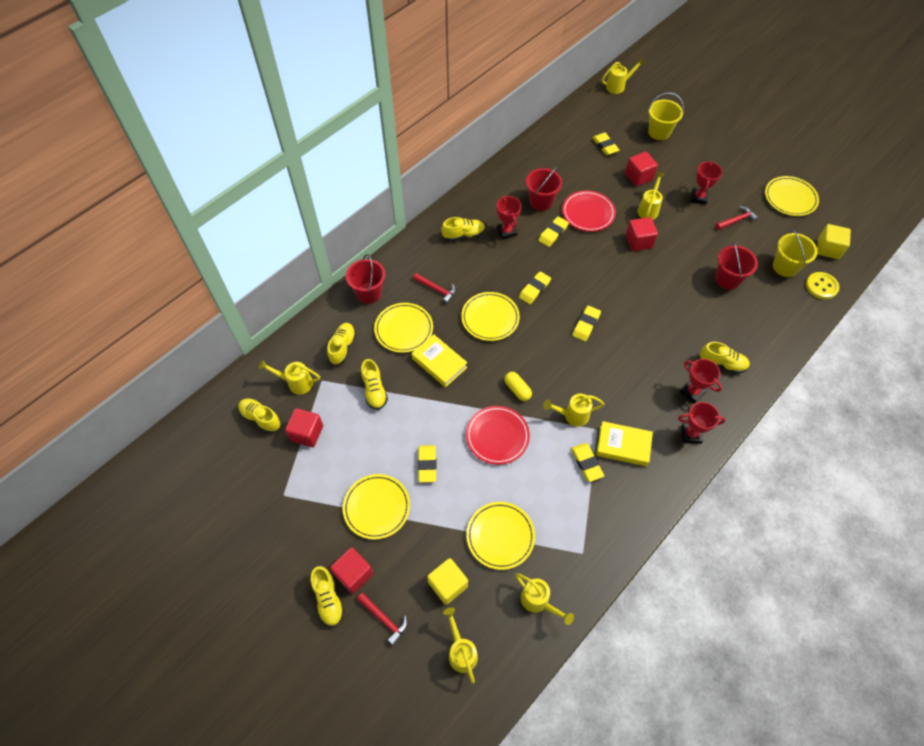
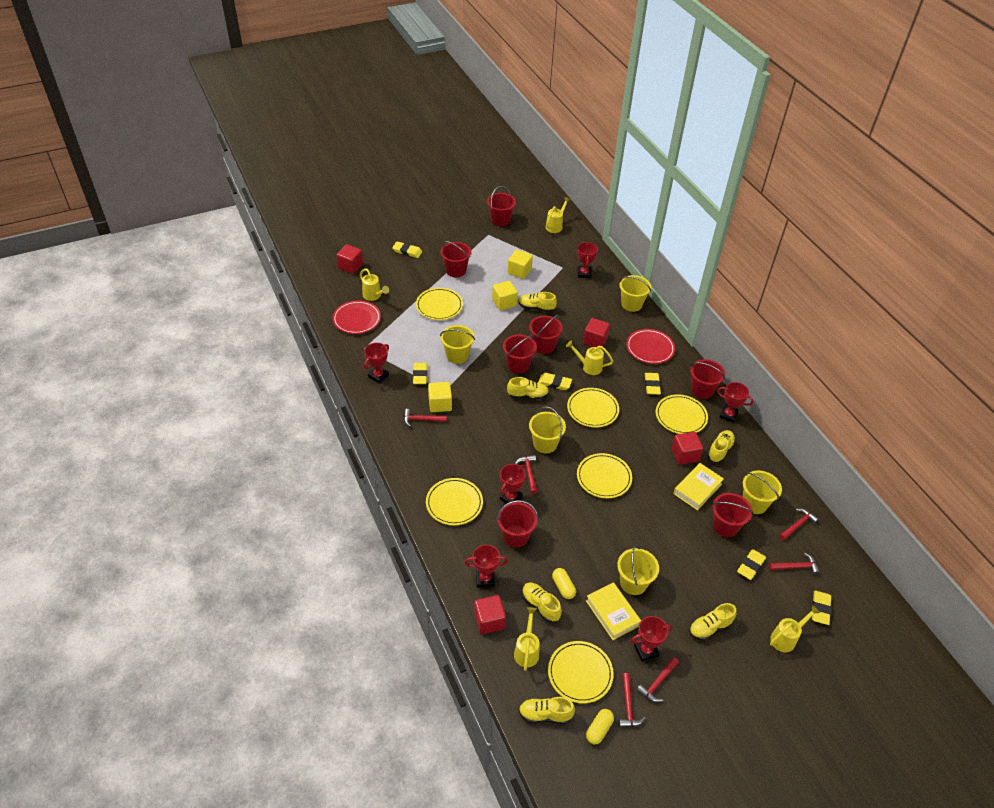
red bucket: [346,254,385,304] [526,166,562,211] [715,241,758,290] = 3 -> [440,241,471,277] [487,186,516,226] [497,500,538,548] [503,335,537,373] [529,315,563,354] [690,359,725,399] [712,493,753,537] = 7
red hammer: [357,593,408,646] [413,273,456,304] [716,206,759,230] = 3 -> [404,409,447,427] [515,455,538,494] [619,673,646,727] [636,657,679,702] [769,553,820,575] [779,508,819,541] = 6
red trophy: [497,196,522,240] [678,402,725,444] [680,359,722,404] [691,161,722,205] = 4 -> [364,343,389,383] [464,545,508,587] [500,464,526,504] [577,242,598,278] [631,616,673,662] [717,382,754,423] = 6
yellow bucket: [648,92,684,140] [773,229,818,277] = 2 -> [440,325,475,364] [529,407,566,453] [617,545,659,595] [619,275,651,312] [743,470,782,514] = 5
yellow button: [806,272,839,299] = 1 -> none = 0
yellow capsule: [504,372,532,401] = 1 -> [552,568,576,599] [586,709,614,745] = 2
yellow cube: [427,558,468,605] [817,224,851,259] = 2 -> [428,382,452,412] [492,281,518,310] [508,250,533,279] = 3
yellow plate: [343,474,410,540] [374,303,433,353] [461,292,520,341] [466,502,535,570] [765,176,819,216] = 5 -> [416,288,463,320] [426,478,483,525] [548,641,614,703] [567,388,619,427] [577,453,632,498] [656,395,708,434] = 6
yellow watering can: [259,360,320,394] [443,607,478,684] [515,573,574,625] [543,394,604,427] [602,58,645,94] [637,172,665,220] = 6 -> [360,269,389,301] [514,607,540,671] [546,197,570,233] [566,341,613,375] [770,605,820,652] = 5

